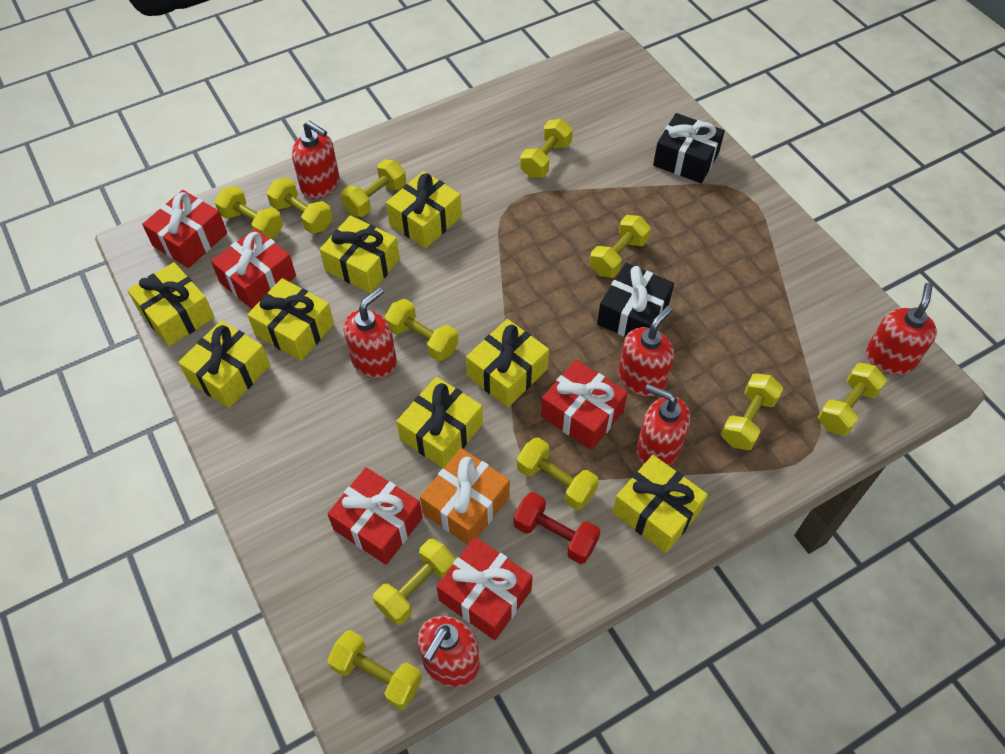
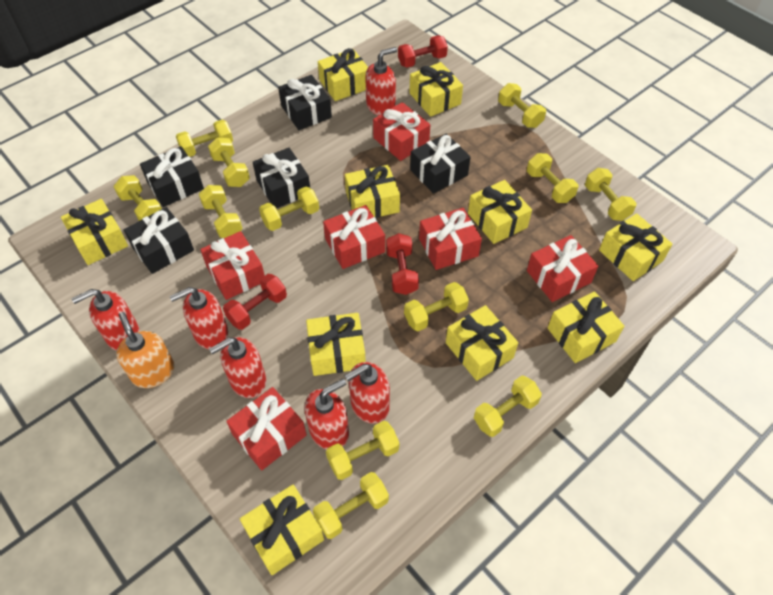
black gift: [597,263,674,337] [653,113,725,183] = 2 -> [124,207,194,274] [140,146,204,207] [253,148,310,208] [278,75,332,130] [410,134,471,194] = 5
orange gift: [420,448,510,545] = 1 -> none = 0
orange soap dispenser: none = 0 -> [116,312,174,388] = 1
red dumbbell: [514,492,600,564] = 1 -> [223,274,287,330] [386,233,419,295] [398,35,448,68] = 3
red gift: [142,190,227,268] [211,228,296,309] [327,467,423,565] [436,537,533,640] [541,360,628,450] = 5 -> [200,231,265,300] [226,387,307,470] [323,205,385,269] [373,102,430,161] [419,208,482,270] [527,235,598,302] = 6
yellow dumbbell: [215,186,283,239] [266,177,332,234] [327,630,422,710] [341,159,406,217] [373,539,456,625] [385,299,458,361] [517,437,599,510] [520,119,573,178] [590,215,651,278] [721,373,783,450] [818,363,887,436] = 11 -> [114,175,162,221] [176,120,233,157] [199,185,242,238] [208,137,250,187] [259,187,319,231] [313,472,389,539] [326,421,399,480] [404,282,469,331] [474,376,542,437] [498,83,546,128] [527,153,578,203] [585,168,636,221] = 12
yellow gift: [127,262,215,346] [178,320,270,408] [247,278,334,361] [320,215,400,294] [386,171,462,248] [396,377,483,469] [466,319,549,407] [612,455,708,553] = 8 -> [61,199,128,265] [240,485,324,575] [306,313,366,376] [318,48,368,101] [345,165,400,218] [409,62,463,117] [446,305,518,381] [468,180,532,244] [548,292,624,363] [599,213,672,281] = 10

